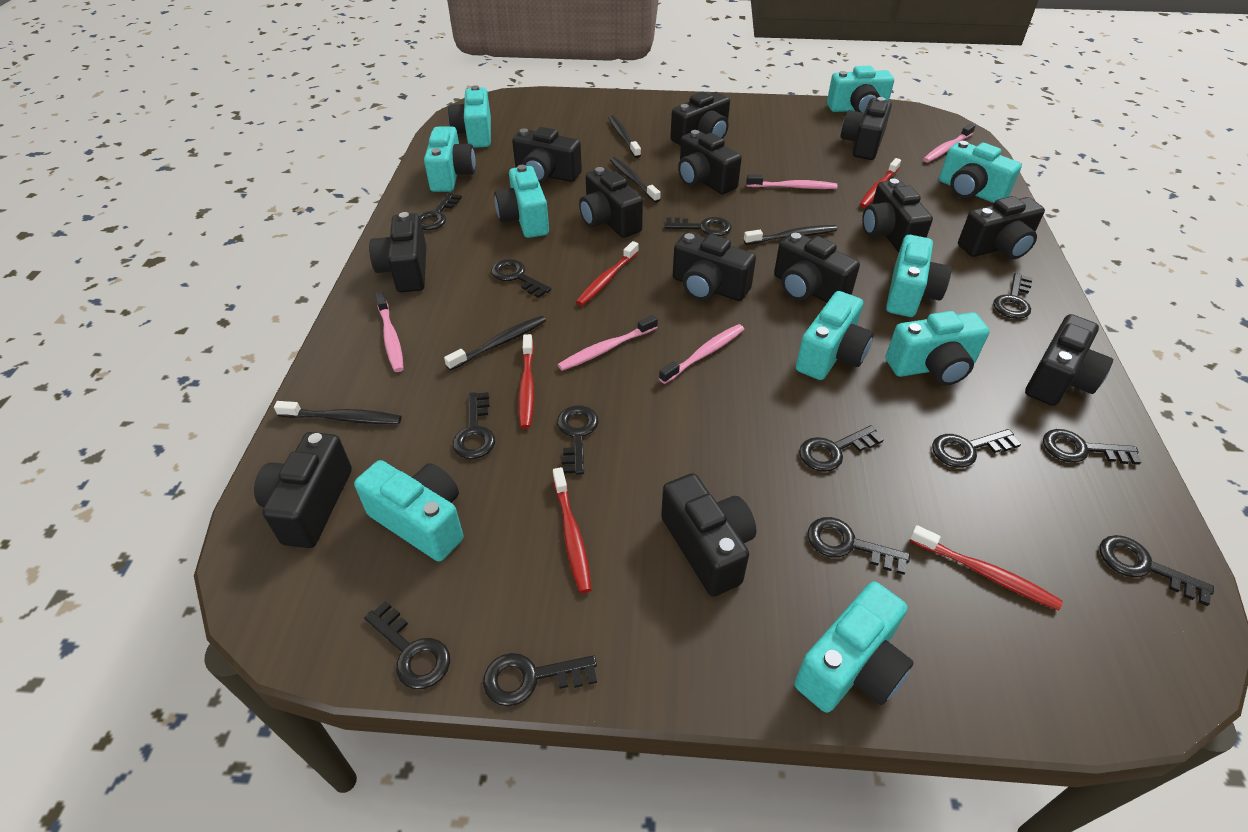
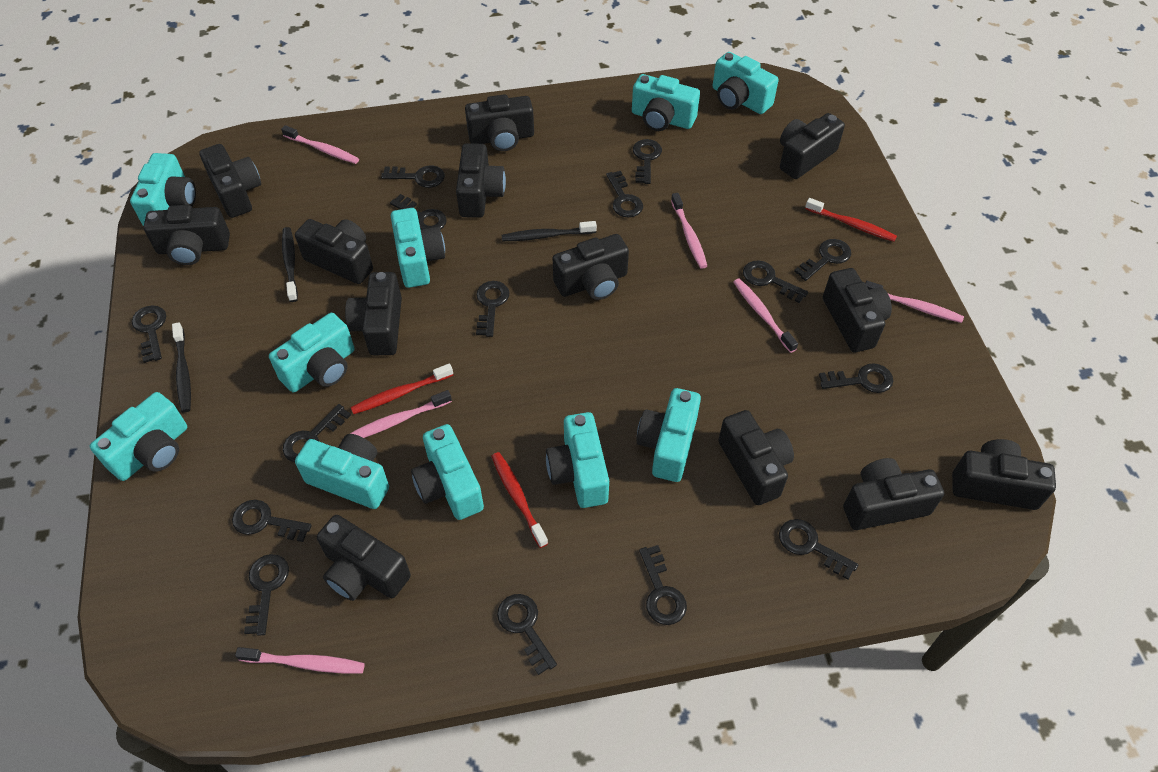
black key: [364,601,450,689] [419,193,462,230] [453,392,495,459] [483,653,597,706] [491,259,551,298] [557,405,599,475] [664,217,732,236] [799,425,884,472] [808,517,910,575] [932,429,1021,468] [993,273,1033,319] [1043,429,1141,465] [1100,535,1214,606] = 13 -> [132,305,166,363] [232,500,312,542] [244,554,289,636] [283,404,351,462] [381,166,445,188] [390,194,447,230] [476,281,509,337] [497,594,557,675] [606,171,643,218] [633,139,662,184] [639,545,687,625] [743,260,808,303] [779,519,858,580] [794,239,851,281] [819,363,893,393] = 15
black toothbrush: [274,401,402,424] [444,315,546,371] [609,115,641,158] [610,157,661,203] [744,225,837,245] = 5 -> [172,322,191,412] [282,227,298,302] [502,221,597,241] = 3
pink toothbrush: [375,292,404,372] [558,315,658,371] [659,324,744,384] [746,174,837,189] [923,124,975,163] = 5 -> [235,647,365,673] [281,125,359,164] [350,390,452,438] [671,193,707,269] [733,278,798,353] [865,281,964,323] = 6
red toothbrush: [518,334,534,429] [553,467,592,593] [576,241,639,306] [859,158,901,208] [909,525,1063,610] = 5 -> [351,364,453,414] [491,452,548,548] [805,198,897,242] = 3

